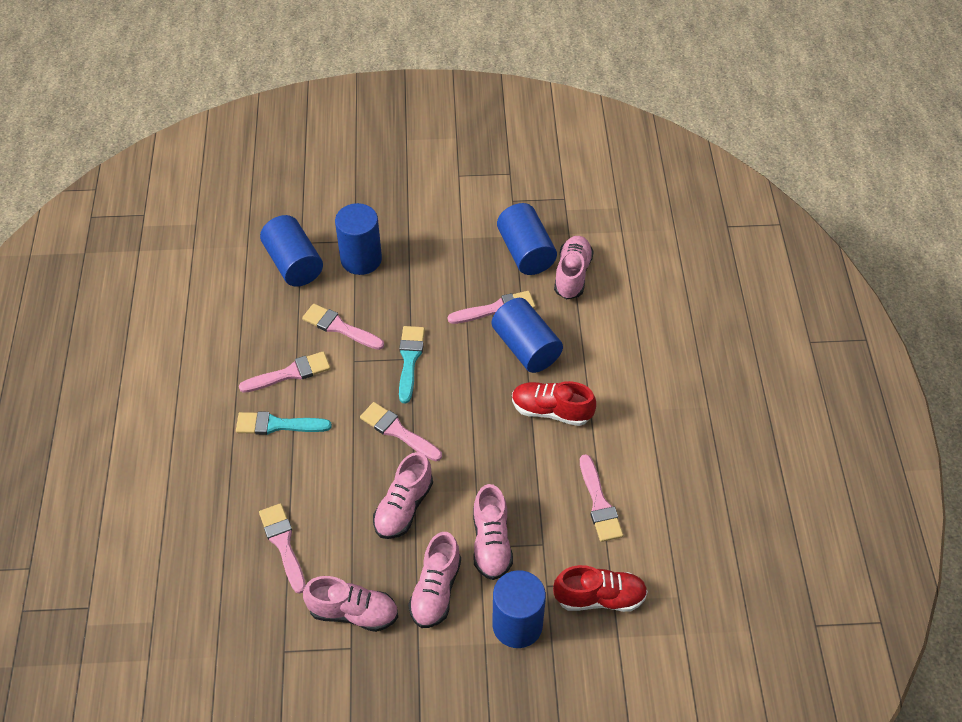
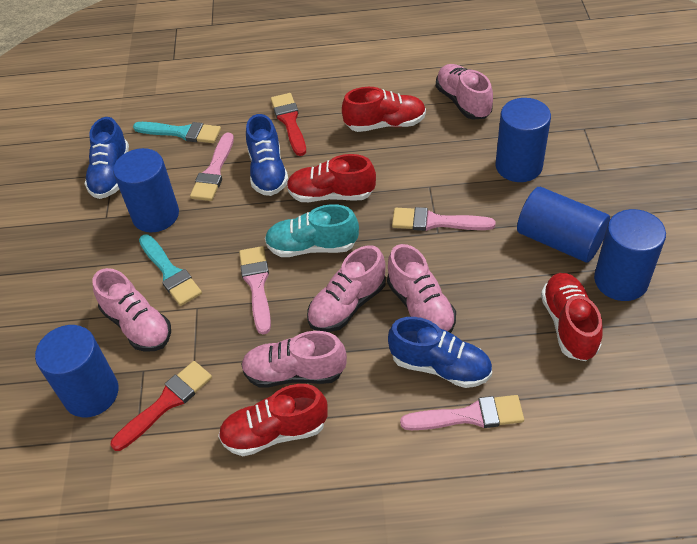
blue shoe: none = 0 -> [85,117,129,199] [246,114,288,196] [388,317,492,388] = 3
pink brush: [239,351,331,393] [259,503,306,594] [302,304,384,350] [360,402,442,461] [448,291,535,324] [580,454,623,542] = 6 -> [190,133,234,201] [239,246,271,335] [392,207,495,231] [400,395,524,430] = 4
red brush: none = 0 -> [111,361,212,451] [271,93,306,156] = 2
red shoe: [512,381,596,426] [553,565,648,612] = 2 -> [218,384,328,456] [287,154,376,202] [342,87,426,132] [541,273,603,361] = 4
turquoise shoe: none = 0 -> [265,204,359,257] = 1

